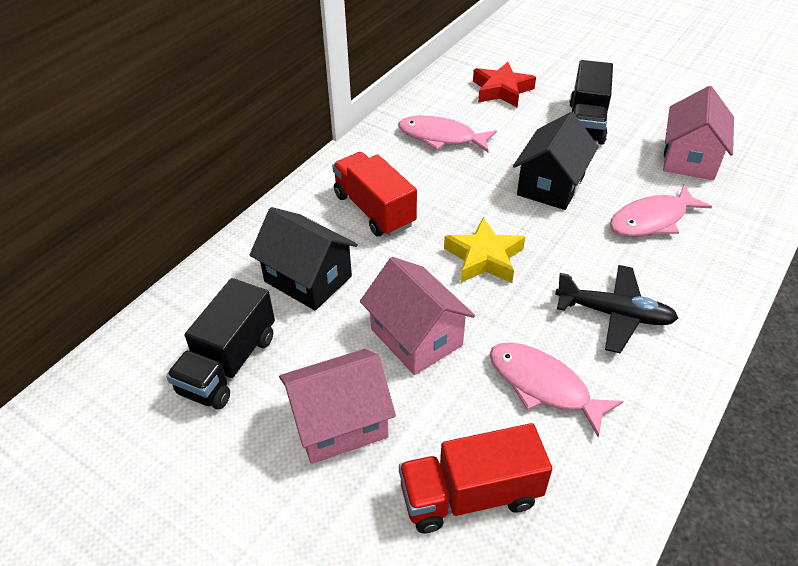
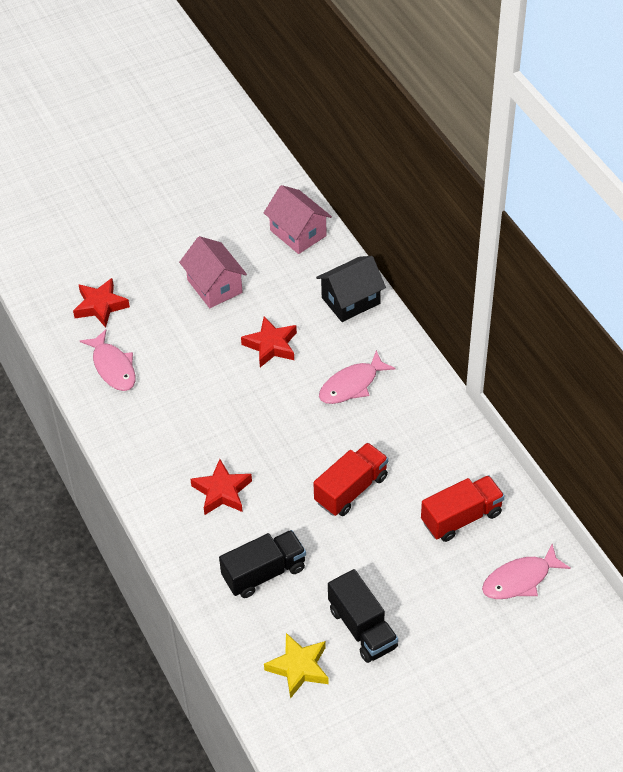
black house: [250,207,358,311] [513,112,599,210] = 2 -> [316,256,386,322] = 1
black plane: [555,265,678,353] = 1 -> none = 0
pink house: [279,349,396,464] [360,257,475,375] [663,86,734,180] = 3 -> [179,236,247,308] [264,185,332,254] = 2
red star: [473,62,536,108] = 1 -> [73,278,130,328] [190,459,252,515] [241,317,297,367] = 3

